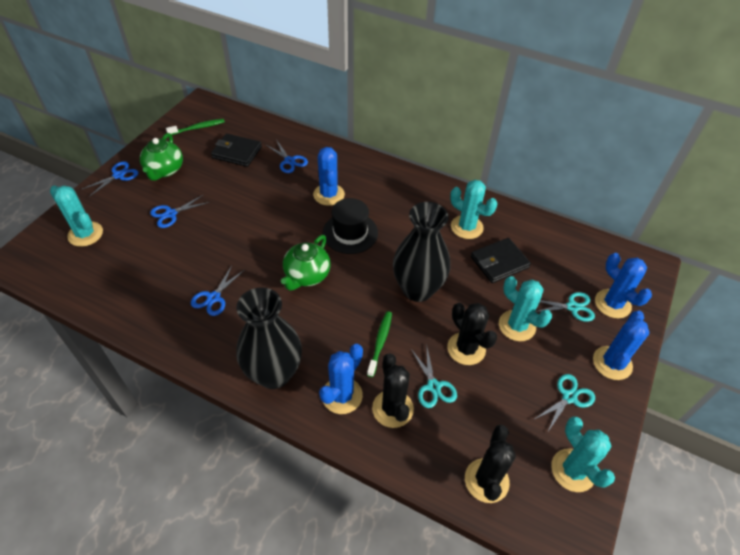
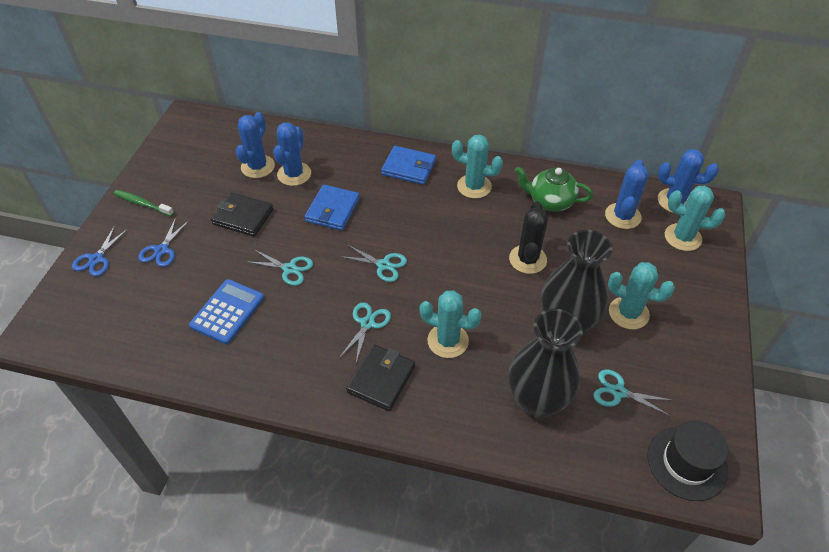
black cactus: [372,353,414,428] [447,303,497,365] [465,425,516,503] = 3 -> [509,201,548,274] = 1
blue calculator: none = 0 -> [189,279,264,344] = 1
blue scissors: [81,161,138,197] [150,194,210,228] [191,265,244,316] [266,141,308,173] = 4 -> [72,225,128,276] [138,218,190,267] = 2
blue wallet: none = 0 -> [305,185,360,231] [381,146,436,185] = 2
green teapot: [140,133,183,181] [281,235,331,291] = 2 -> [515,166,593,212] = 1
green toothbrush: [166,119,225,135] [367,311,392,377] = 2 -> [114,190,174,216] = 1
turquoise scissors: [411,348,457,408] [533,374,595,433] [535,292,595,322] = 3 -> [246,250,313,286] [339,302,391,363] [340,244,407,282] [593,369,671,416] = 4

